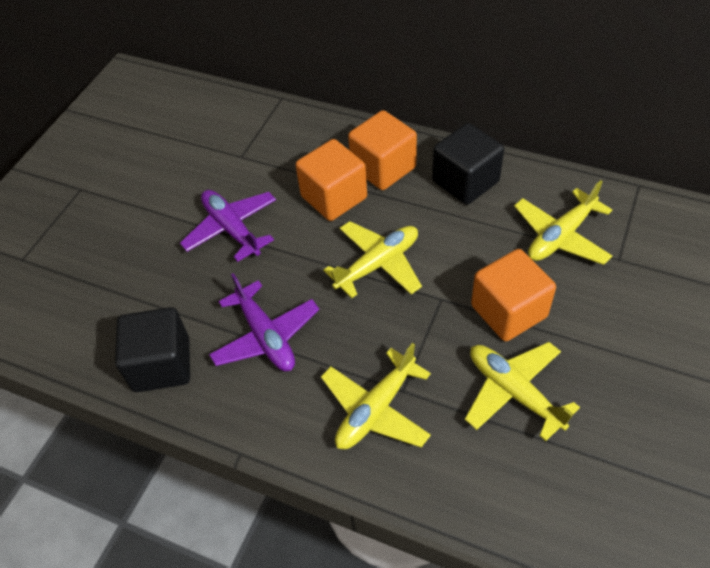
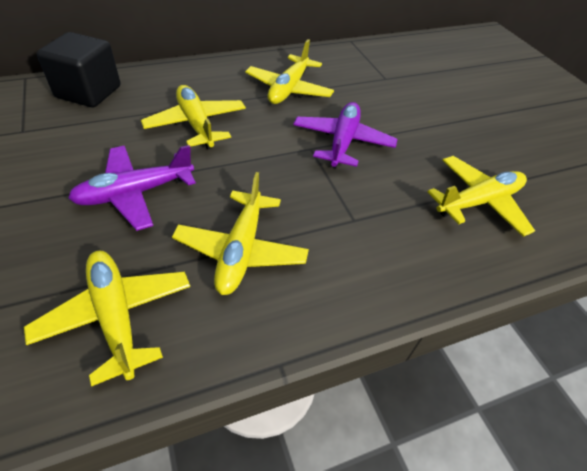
black cube: [115,307,190,392] [432,123,504,205] = 2 -> [37,32,121,107] = 1
orange cube: [296,139,367,221] [348,110,417,190] [471,249,556,341] = 3 -> none = 0
yellow plane: [321,343,431,449] [323,221,422,298] [465,342,580,441] [514,180,612,265] = 4 -> [24,251,190,386] [141,85,246,149] [172,172,309,295] [245,39,334,104] [427,156,535,237] = 5

